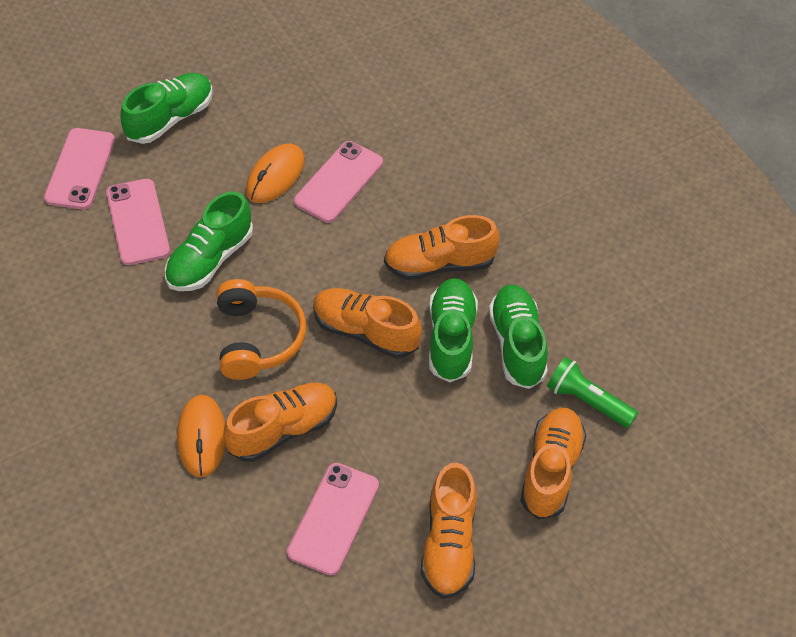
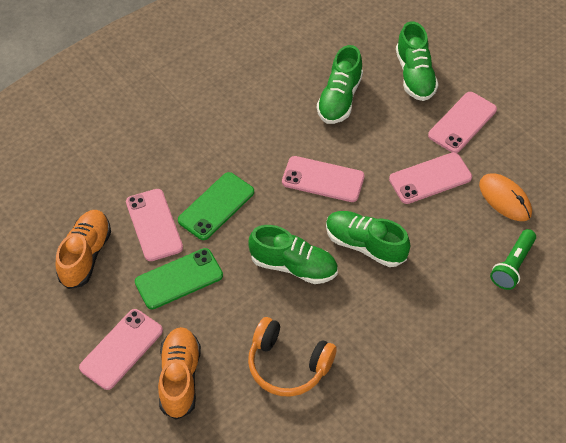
green phone: none = 0 -> [135,248,223,309] [178,172,254,240] = 2
orange mouse: [177,395,226,477] [246,143,304,203] = 2 -> [479,173,532,221] = 1
orange shoe: [223,383,337,462] [313,288,422,358] [384,215,499,280] [421,463,477,599] [520,408,586,520] = 5 -> [56,210,111,289] [158,327,201,420] = 2
pink phone: [44,128,115,209] [106,179,170,265] [287,463,379,575] [294,141,383,223] = 4 -> [79,309,163,390] [126,189,183,261] [282,156,364,202] [389,152,472,204] [428,92,497,153] = 5

